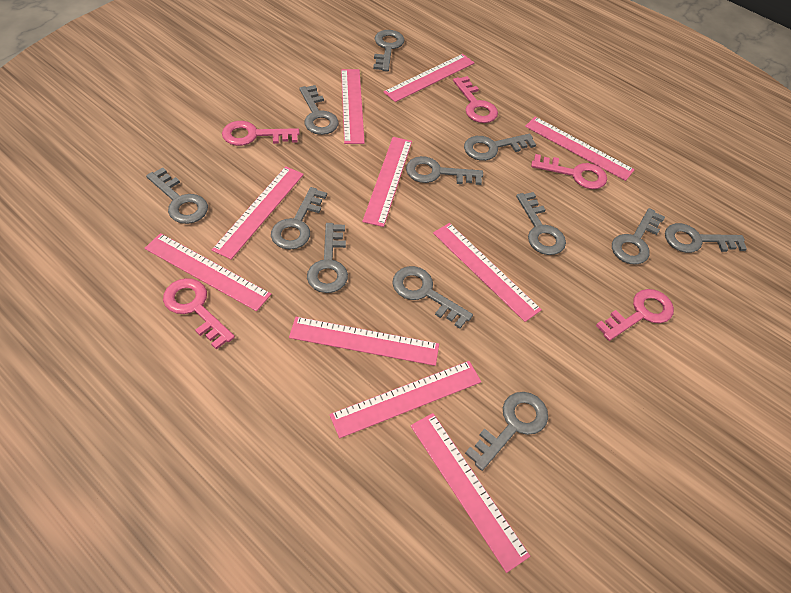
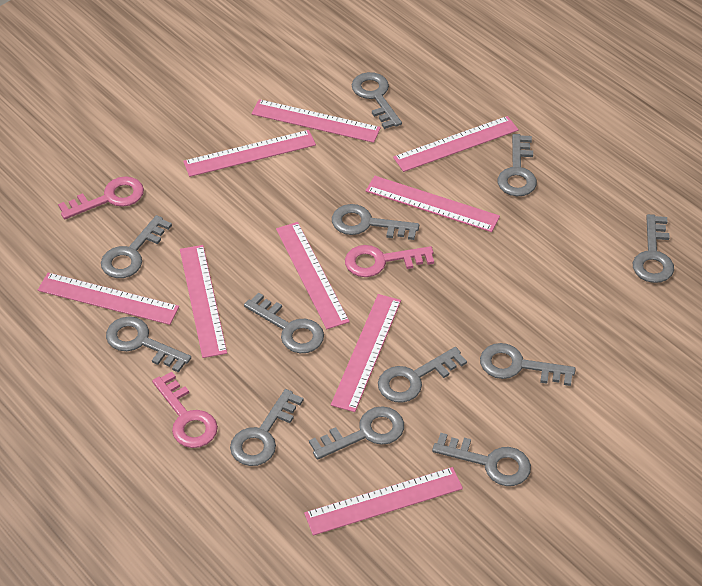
pink key: [163,278,235,349] [222,121,299,146] [453,76,498,123] [531,154,607,189] [596,289,674,341] = 5 -> [58,176,144,219] [152,372,218,448] [345,245,434,277] = 3
pink ruler: [144,233,271,311] [212,166,304,259] [289,317,439,366] [329,361,481,438] [341,69,365,144] [362,137,412,227] [383,54,475,102] [411,413,530,573] [433,223,542,322] [525,117,635,181] = 10 -> [38,273,179,325] [180,245,227,358] [183,130,316,177] [251,99,381,143] [276,222,350,329] [304,467,463,536] [331,294,401,412] [366,176,500,232] [393,116,519,172] = 9

